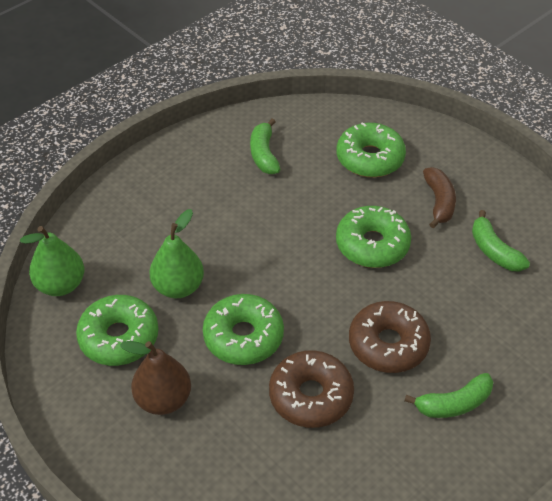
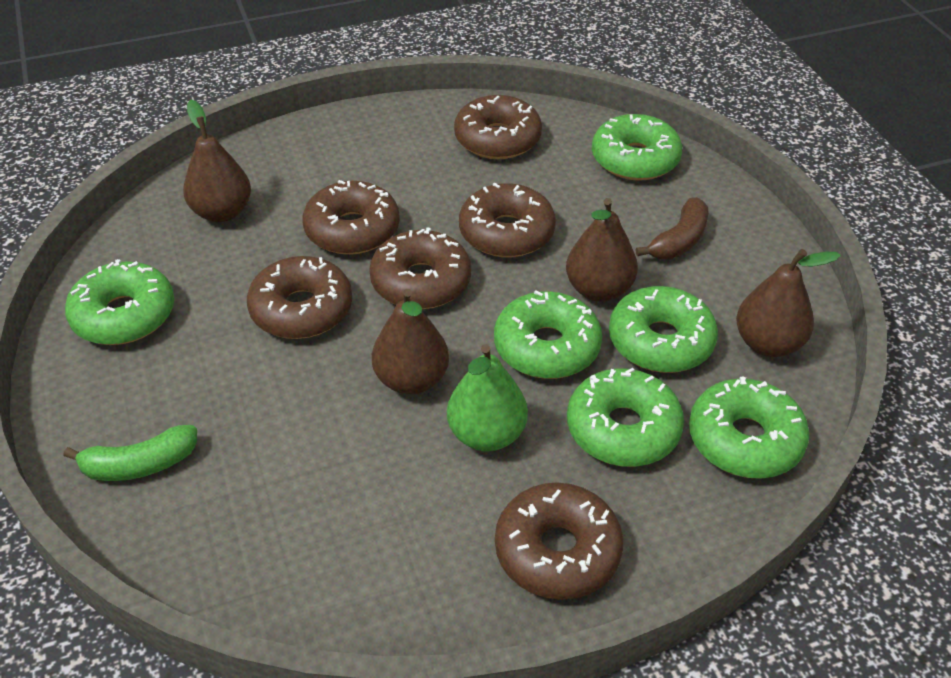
brown donut: [269,350,354,428] [349,301,431,373] = 2 -> [247,256,352,339] [302,180,400,255] [369,228,471,309] [454,95,542,159] [459,183,556,257] [495,482,623,600] = 6
brown pear: [120,341,191,415] = 1 -> [183,100,251,222] [372,289,449,394] [566,198,638,302] [736,249,841,357] = 4
green banana: [250,119,281,174] [405,373,493,418] [472,210,530,271] = 3 -> [63,425,197,481] = 1
green donut: [76,295,159,366] [203,294,284,365] [336,206,411,268] [337,122,406,177] = 4 -> [65,259,174,345] [494,290,602,379] [567,368,684,467] [592,114,683,181] [609,286,718,373] [689,376,809,478] = 6
green pear: [20,226,84,296] [149,209,204,298] = 2 -> [447,344,528,451] = 1

